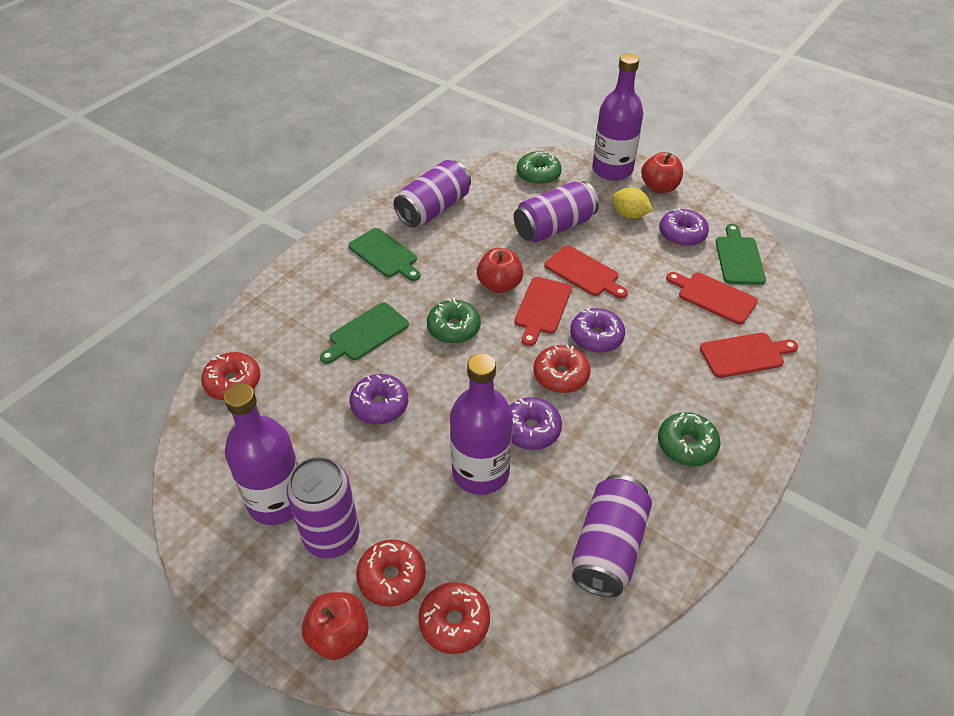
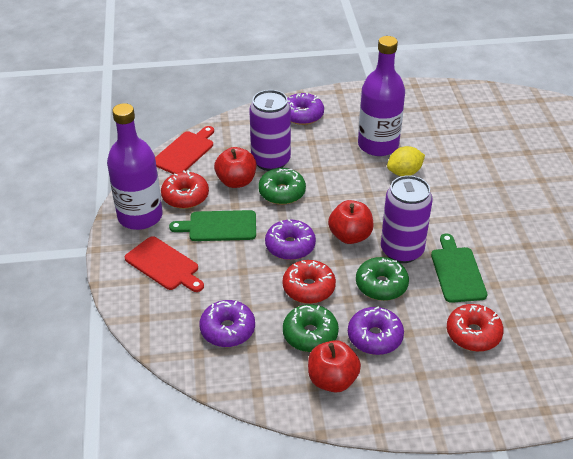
green cutting board: [320,302,409,364] [348,228,421,281] [716,224,766,285] = 3 -> [169,210,256,241] [431,234,487,303] = 2
purple bottle: [224,383,298,525] [450,353,513,495] [592,54,643,181] = 3 -> [107,103,162,230] [358,36,405,156] = 2
purple can: [287,456,359,558] [394,160,471,228] [514,181,599,242] [572,475,652,597] = 4 -> [249,90,291,171] [381,175,433,263] = 2
red cutting board: [514,277,572,346] [544,245,628,299] [666,272,758,325] [700,333,798,378] = 4 -> [125,236,204,292] [155,126,214,174] = 2
red donut: [201,352,260,400] [356,539,426,607] [418,582,490,654] [533,345,591,393] = 4 -> [161,170,209,209] [283,260,336,304] [447,304,504,352] = 3

